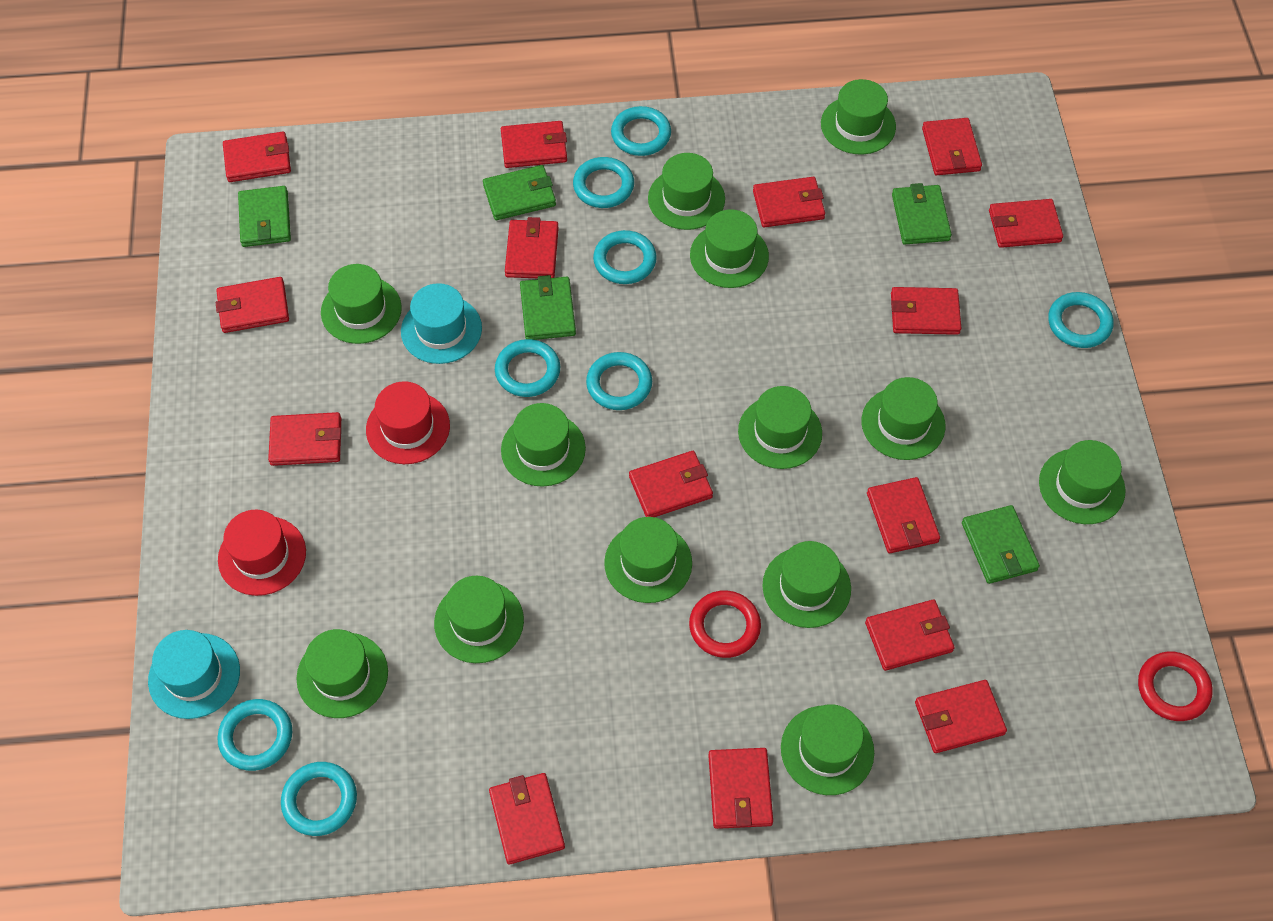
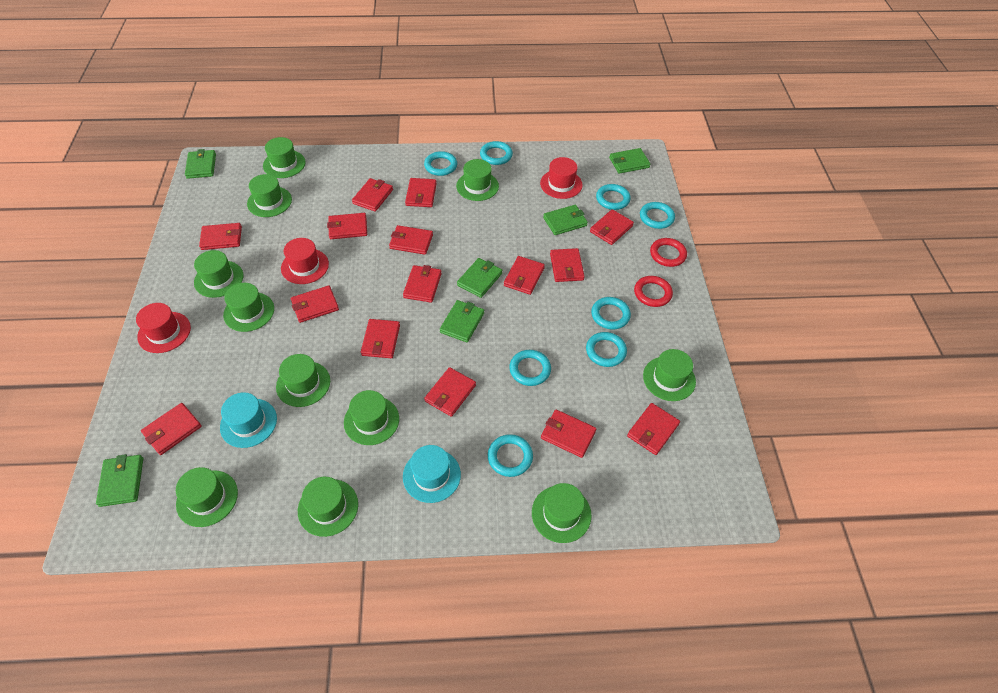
green hat: [296,629,388,718] [321,264,402,344] [434,576,524,663] [501,403,586,487] [604,517,692,603] [648,153,725,230] [690,209,769,288] [738,386,822,469] [762,541,851,628] [781,704,874,795] [821,79,896,155] [862,377,946,460] [1039,440,1125,524] = 13 -> [176,467,238,527] [194,250,243,298] [223,283,274,332] [247,174,292,217] [263,137,306,178] [276,354,330,407] [298,477,358,537] [344,390,399,445] [456,159,499,201] [532,483,592,543] [643,349,696,401] = 11
green wallet: [238,186,291,247] [483,165,556,220] [520,275,576,340] [892,183,952,244] [962,505,1040,584] = 5 -> [96,454,143,507] [185,149,216,179] [440,300,484,343] [457,258,502,298] [543,205,588,235] [609,148,650,174] = 6
red hat: [218,510,306,596] [366,381,450,464] = 2 -> [136,303,191,353] [281,238,329,284] [540,157,583,199] = 3

